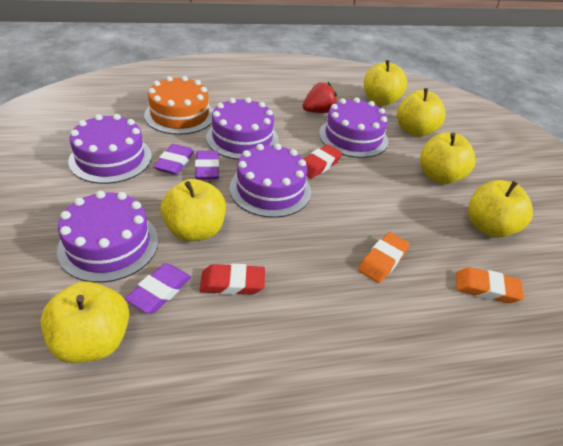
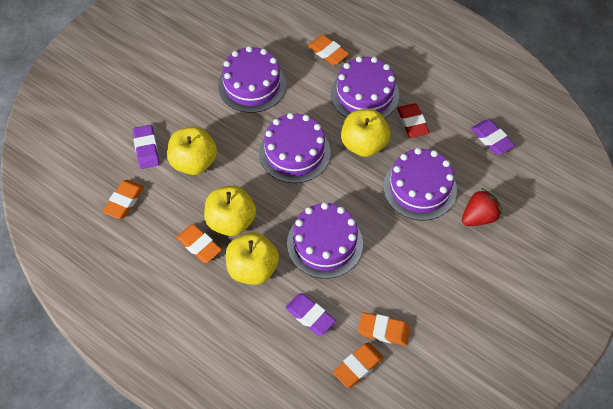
orange cake: [144,76,214,135] = 1 -> none = 0
orange eraser: [358,232,410,283] [456,267,524,303] = 2 -> [103,180,144,219] [176,224,222,263] [308,35,349,65] [333,343,384,388] [358,312,411,346] = 5
red eraser: [199,264,265,295] [303,144,342,179] = 2 -> [397,104,429,138] = 1
yellow apple: [40,282,129,363] [161,179,226,242] [364,60,407,106] [397,88,446,137] [420,132,476,184] [468,180,533,238] = 6 -> [167,126,217,175] [204,185,256,236] [226,232,279,285] [341,109,390,157] = 4

